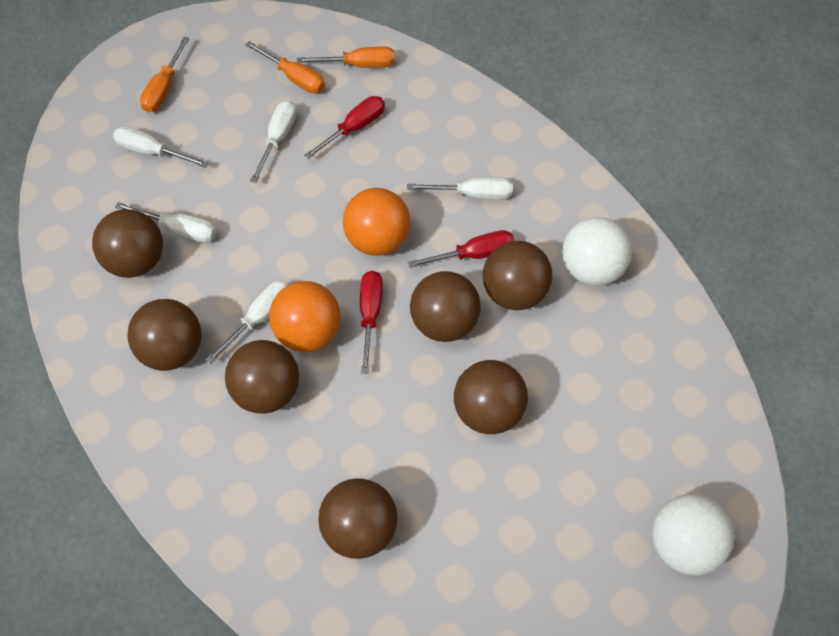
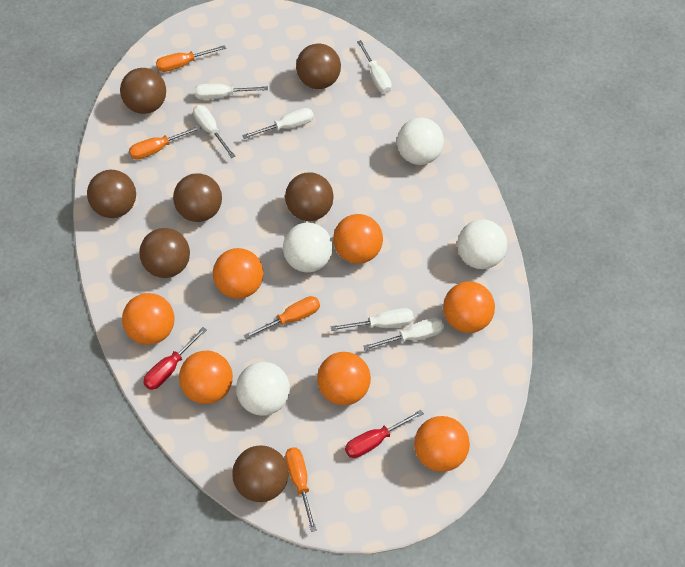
orange ball: [269,281,341,352] [343,188,410,256] = 2 -> [122,293,174,345] [179,351,233,404] [213,248,263,299] [317,352,371,405] [333,214,383,264] [414,416,470,472] [443,282,495,333] = 7
orange screwdriver: [140,37,190,112] [245,41,325,93] [297,46,395,68] = 3 -> [129,126,201,160] [156,45,226,72] [244,296,320,339] [285,447,317,532] = 4
red screwdriver: [304,96,385,159] [360,271,383,374] [408,230,514,268] = 3 -> [143,327,207,390] [345,410,424,458] = 2
white ball: [562,217,632,286] [652,494,734,576] = 2 -> [236,362,290,416] [283,223,333,272] [397,118,444,165] [457,219,507,269] = 4
white screwdriver: [113,126,209,168] [115,202,216,243] [205,280,289,364] [250,100,297,183] [407,177,513,200] = 5 -> [193,105,235,158] [194,84,268,100] [242,108,314,139] [331,308,414,331] [357,40,392,93] [363,318,444,350] = 6

